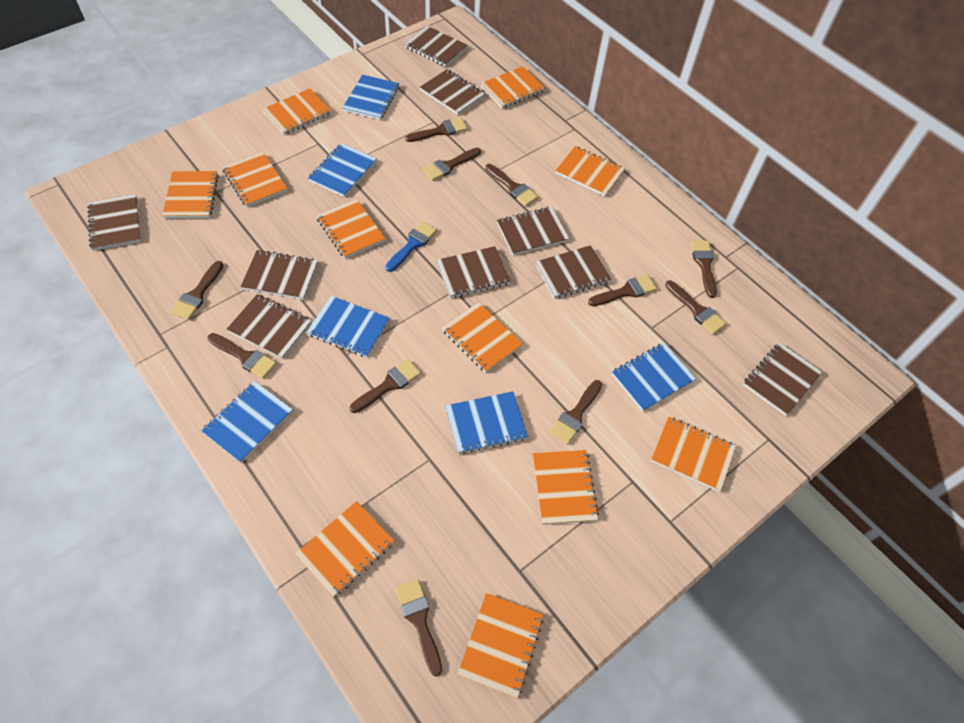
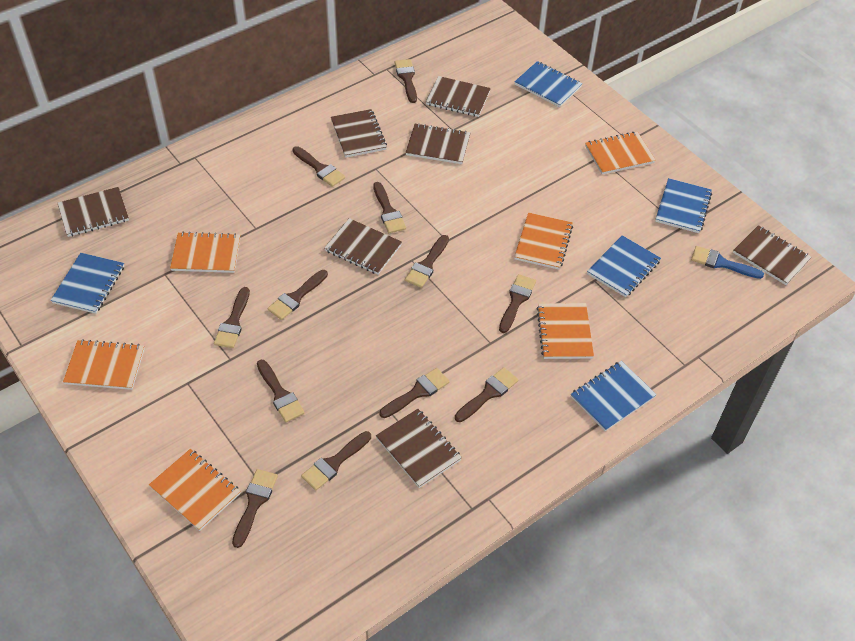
blue notebook: [201,381,293,463] [307,296,390,358] [308,143,377,197] [343,74,399,120] [445,391,528,454] [612,343,696,412] = 6 -> [50,253,124,314] [514,61,582,107] [571,361,657,431] [587,235,661,297] [655,178,712,233] = 5
brown brush: [171,261,223,320] [207,333,277,379] [350,359,421,413] [395,579,442,677] [405,118,468,142] [423,148,481,181] [485,164,538,206] [550,380,602,444] [588,275,657,306] [665,280,726,334] [691,241,717,298] = 11 -> [214,287,250,348] [232,469,278,548] [257,360,305,422] [267,270,328,320] [292,146,345,187] [301,431,371,490] [373,182,406,233] [380,368,450,418] [395,59,417,103] [405,235,449,288] [455,367,518,422] [499,274,536,333] = 12
brown notebook: [87,194,141,251] [227,294,312,359] [240,250,318,300] [405,26,468,67] [420,69,485,115] [436,246,511,298] [497,206,570,255] [535,245,611,299] [743,342,822,416] = 9 -> [58,187,129,237] [324,218,402,275] [331,109,387,158] [376,409,462,488] [405,123,470,164] [426,76,491,117] [733,225,812,285] = 7
orange notebook: [162,171,218,218] [222,152,287,207] [262,88,332,135] [295,501,394,597] [316,199,386,258] [442,302,523,373] [457,593,544,698] [480,66,545,109] [533,450,599,525] [555,146,625,196] [651,417,736,492] = 11 -> [63,339,145,390] [149,449,241,531] [170,232,240,273] [514,212,573,270] [536,303,594,359] [585,132,656,174] = 6

